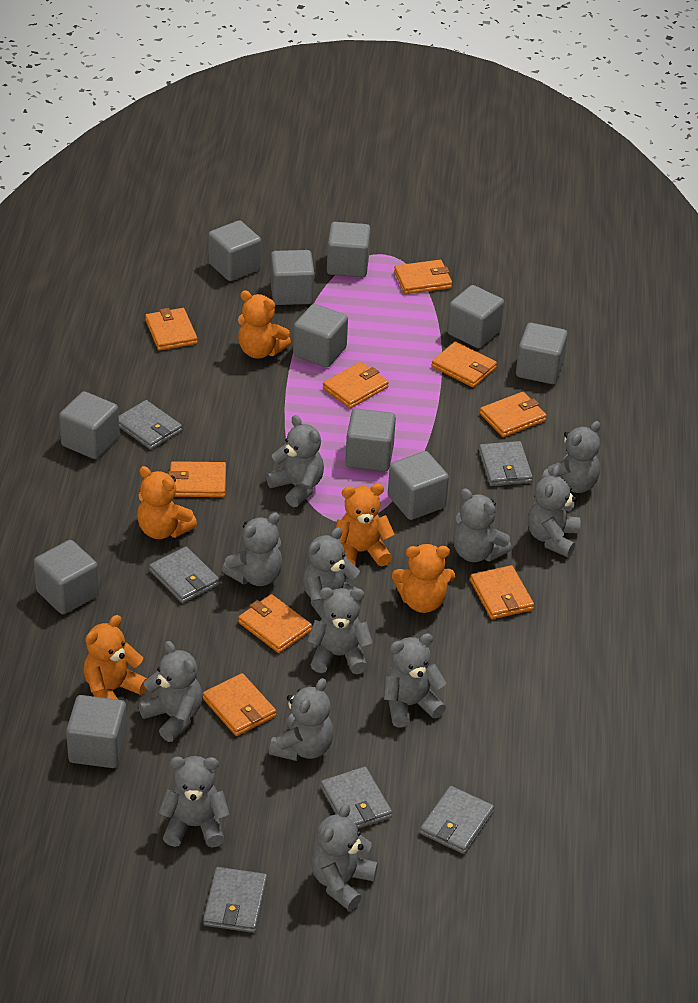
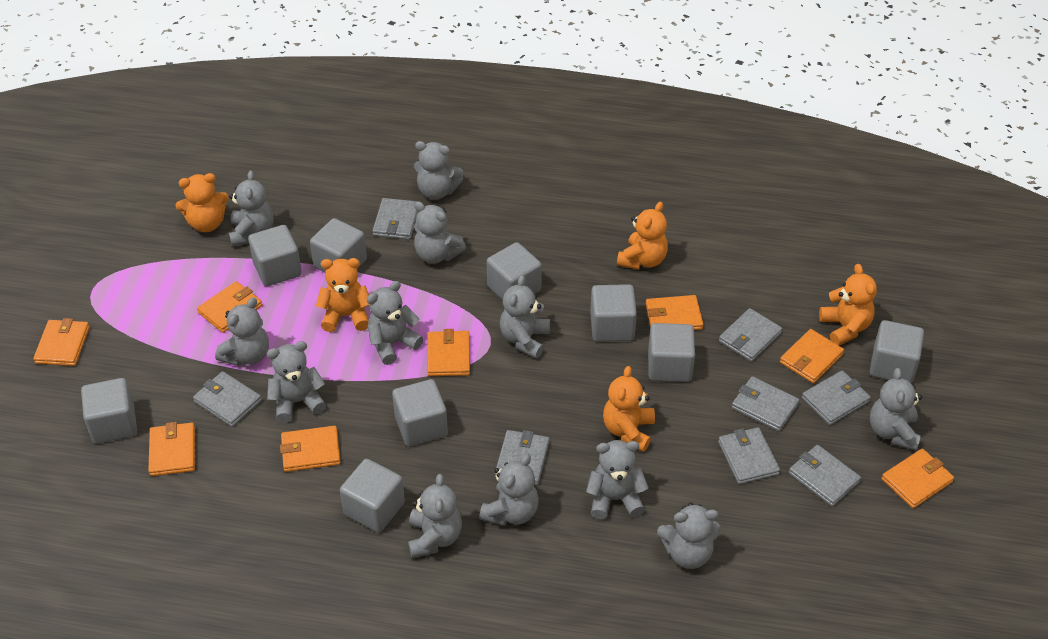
grey cube: [34,540,99,614] [59,391,119,459] [66,695,127,768] [208,220,261,281] [270,250,315,305] [293,304,348,367] [327,222,371,277] [345,409,396,471] [388,451,449,520] [447,285,504,348] [516,323,568,384] = 11 -> [81,378,137,444] [248,225,302,286] [310,218,367,272] [340,459,405,533] [392,379,448,446] [486,242,542,300] [590,284,637,341] [648,323,695,382] [870,320,924,383] = 9
grey wallet: [119,400,182,450] [149,547,219,603] [203,867,267,933] [320,767,392,829] [420,786,494,854] [479,441,533,486] = 6 -> [193,371,262,427] [372,198,418,240] [495,430,550,486] [718,427,780,484] [719,308,782,362] [732,376,800,431] [789,445,861,506] [802,370,871,425] = 8
orange wallet: [145,308,198,351] [168,461,226,497] [203,673,276,736] [238,594,312,653] [323,362,389,408] [394,260,452,294] [431,342,497,387] [470,565,534,619] [480,392,547,437] = 9 -> [33,318,90,366] [148,422,195,476] [197,281,262,333] [280,426,341,472] [427,329,470,376] [646,295,704,330] [780,329,844,383] [882,449,954,508] = 8

